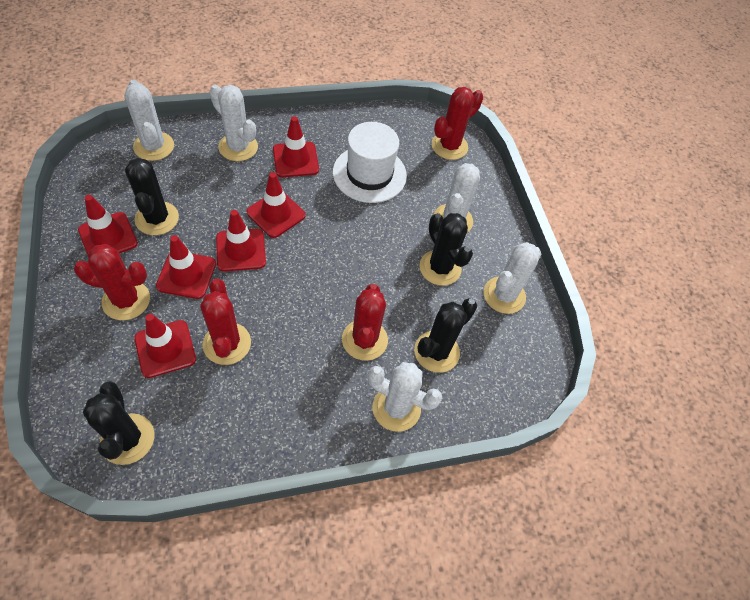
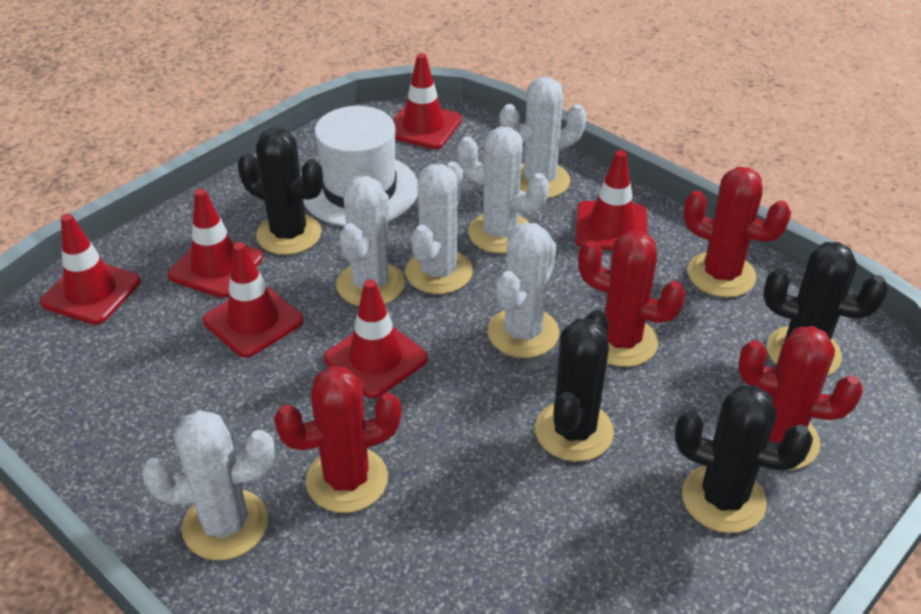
white cactus: [124,79,174,161] [209,85,258,161] [368,362,442,432] [434,163,480,232] [484,242,541,314] = 5 -> [142,410,275,560] [336,176,405,306] [405,161,473,294] [457,127,549,253] [487,223,559,358] [499,77,587,199] = 6

